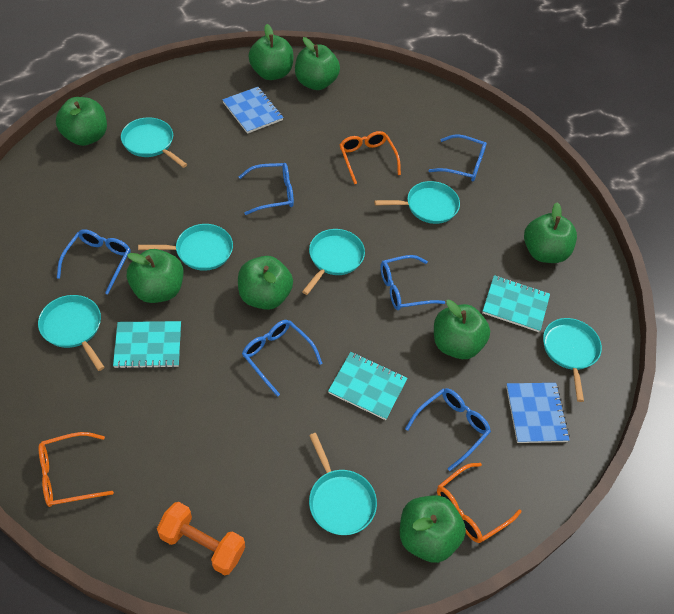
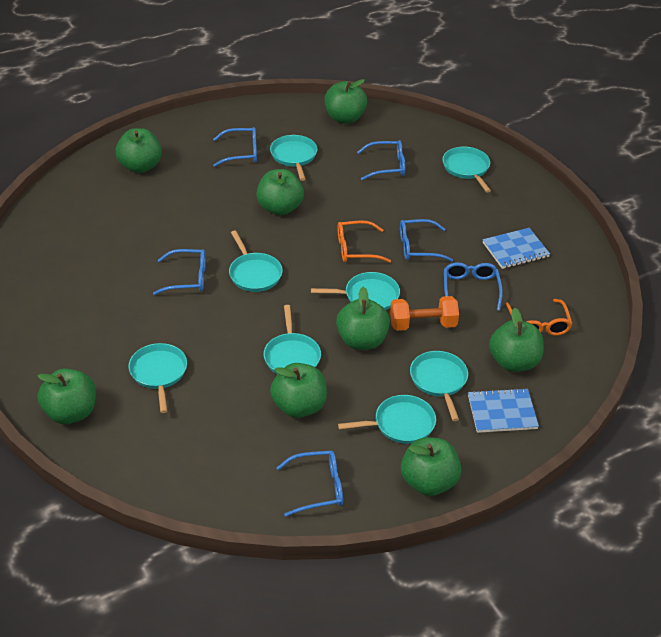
orange glasses: [39,432,114,507] [340,131,401,184] [437,463,521,543] = 3 -> [338,220,391,263] [506,299,572,336] = 2
turquoise notebook: [113,321,181,369] [328,352,408,420] [482,275,550,332] = 3 -> none = 0
turquoise pan: [38,295,105,371] [121,117,187,168] [138,224,233,271] [302,229,365,295] [309,433,377,535] [374,181,460,224] [543,318,602,402] = 7 -> [128,343,187,413] [229,230,283,292] [264,305,321,375] [270,135,317,181] [311,272,400,310] [338,395,436,444] [410,351,468,421] [442,147,491,193] = 8

